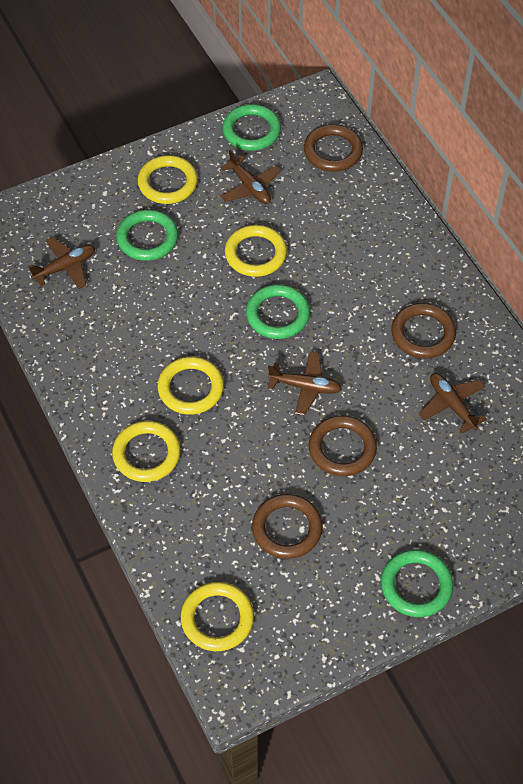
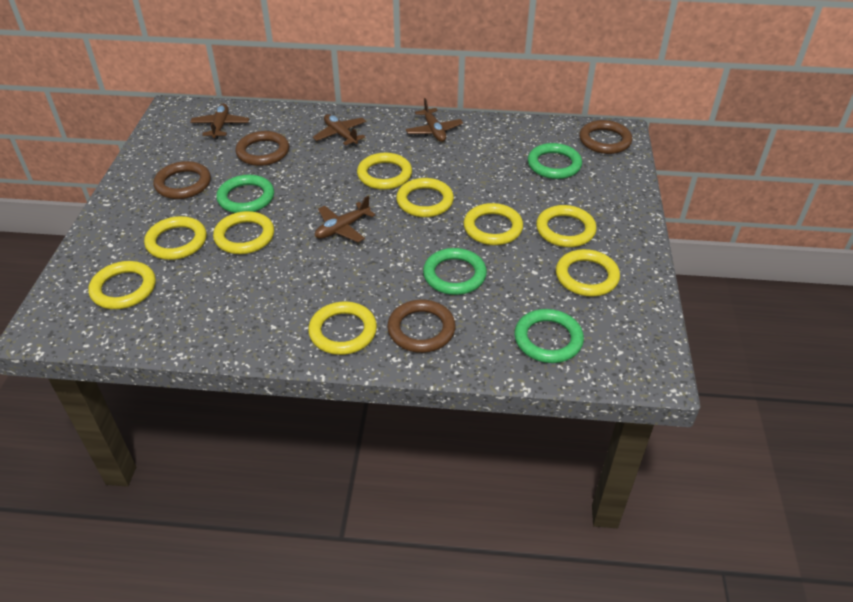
yellow ring: [112,421,181,482] [138,155,198,204] [158,357,224,415] [181,582,254,651] [225,225,287,277] = 5 -> [88,261,156,309] [144,216,207,260] [213,211,274,254] [308,301,377,355] [357,153,412,190] [396,178,454,217] [464,203,523,245] [536,205,597,247] [556,249,620,296] = 9

